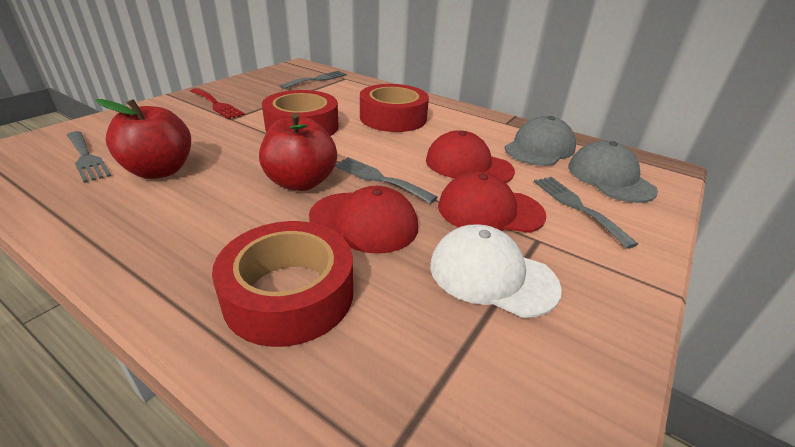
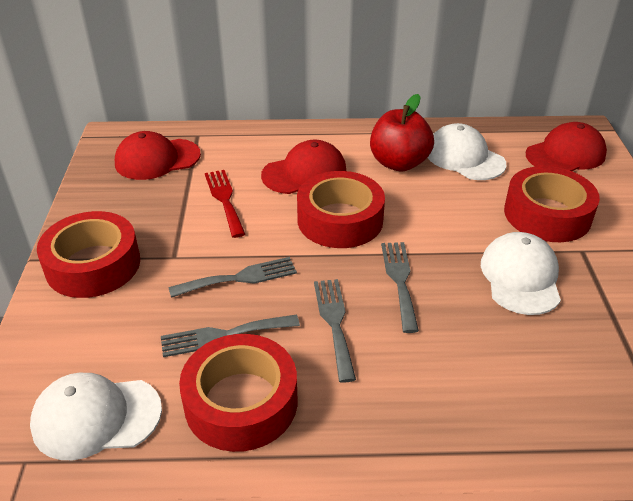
grey cap: [505,116,576,166] [568,141,658,203] = 2 -> none = 0
red apple: [96,99,191,179] [259,113,337,191] = 2 -> [370,94,434,172] = 1
red tape: [212,221,353,347] [262,90,338,136] [360,84,429,132] = 3 -> [37,211,140,298] [179,334,297,452] [297,171,385,248] [504,166,600,242] = 4
white cap: [430,224,562,318] = 1 -> [30,373,162,460] [428,123,506,180] [481,232,561,315] = 3

